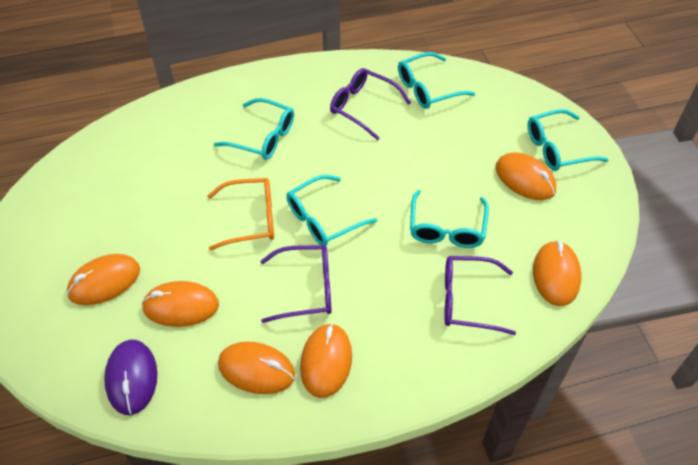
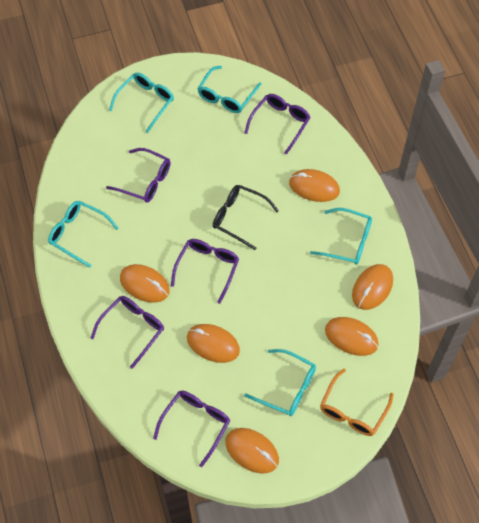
black glasses: none = 0 -> [213,185,279,250] = 1
purple glasses: [261,245,332,323] [330,68,411,140] [444,256,516,335] = 3 -> [91,296,164,369] [106,148,171,203] [153,391,230,467] [171,239,239,304] [244,94,311,155] = 5
purple mouse: [104,340,158,415] = 1 -> none = 0

